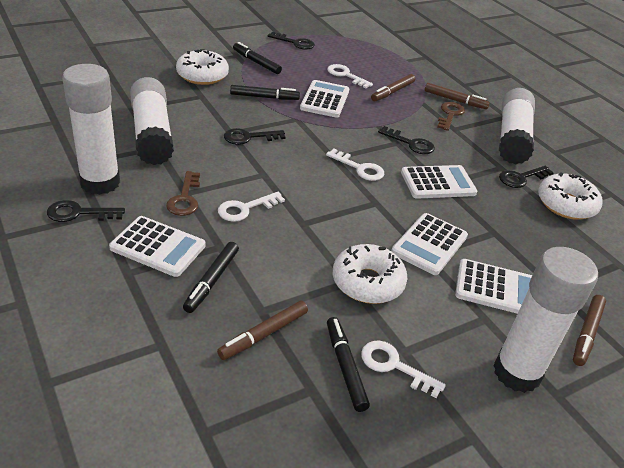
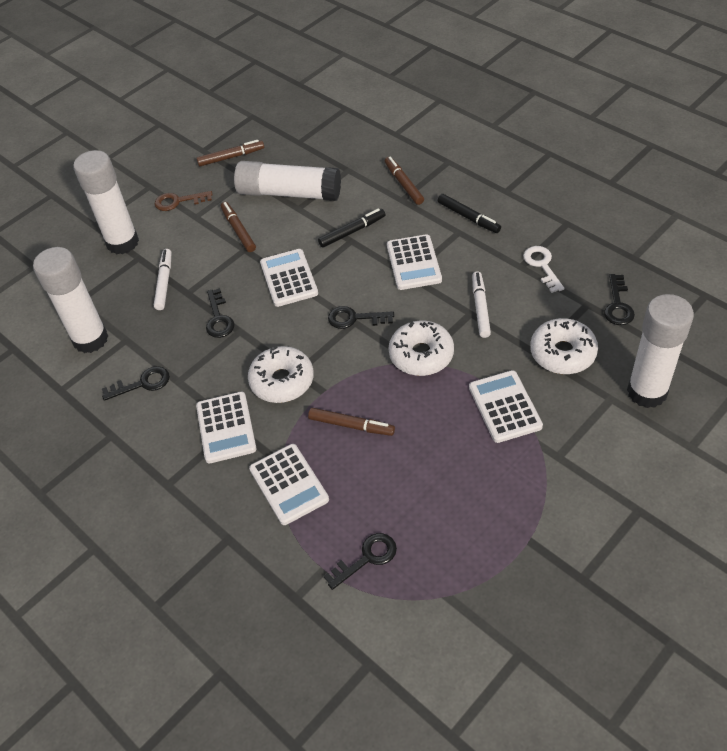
black marker: [183,242,239,313] [230,85,300,100] [233,42,282,74] [327,317,370,412] = 4 -> [318,208,385,248] [438,194,501,233] = 2
brown key: [166,171,200,216] [437,102,465,131] = 2 -> [154,191,213,211] = 1
white key: [218,192,285,222] [326,149,384,181] [327,64,373,88] [361,341,446,398] = 4 -> [523,246,564,293] = 1
white marker: none = 0 -> [154,249,171,310] [472,271,491,338] = 2

